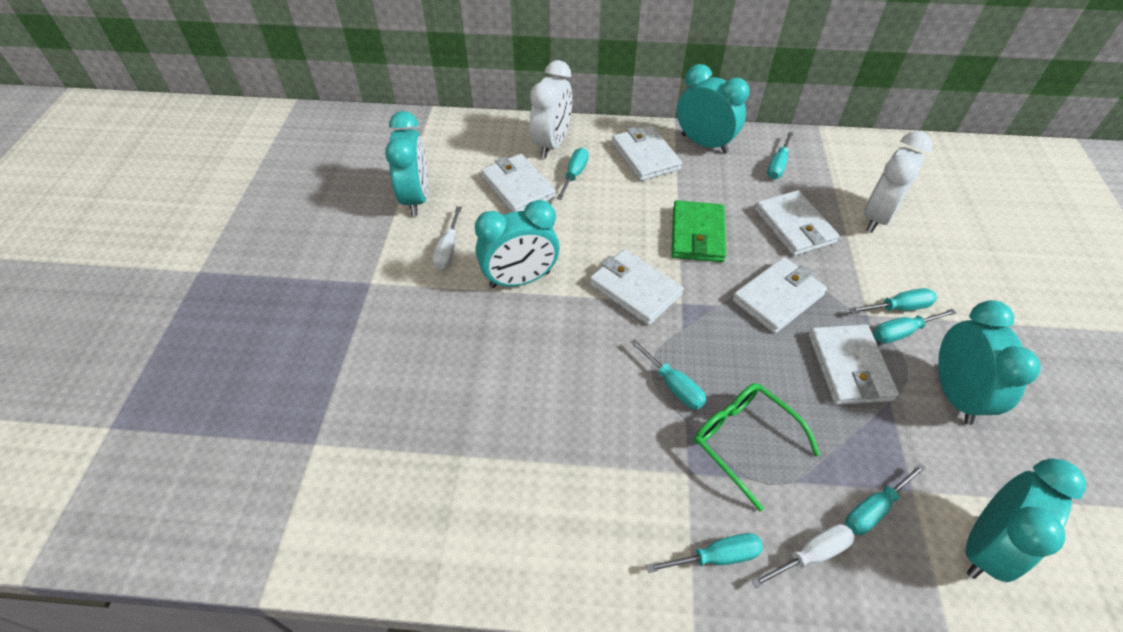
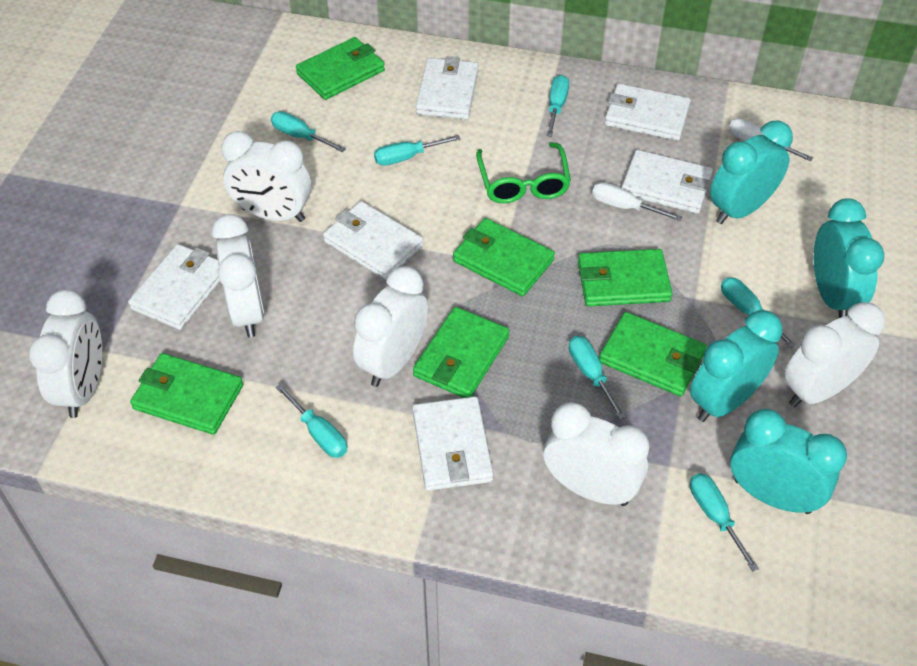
green wallet: [671,200,726,262] = 1 -> [130,353,243,435] [296,37,385,100] [413,307,509,398] [453,218,555,296] [578,249,673,306] [599,312,707,396] = 6
turquoise clock: [385,111,428,216] [475,200,560,288] [677,64,749,153] [938,300,1041,425] [965,458,1086,582] = 5 -> [690,310,782,422] [710,121,793,224] [730,409,847,514] [814,198,884,318] = 4
white clock: [530,60,572,158] [864,131,933,233] = 2 -> [29,289,102,418] [212,214,265,337] [221,131,311,222] [353,266,428,387] [543,402,649,506] [784,302,885,407] = 6

